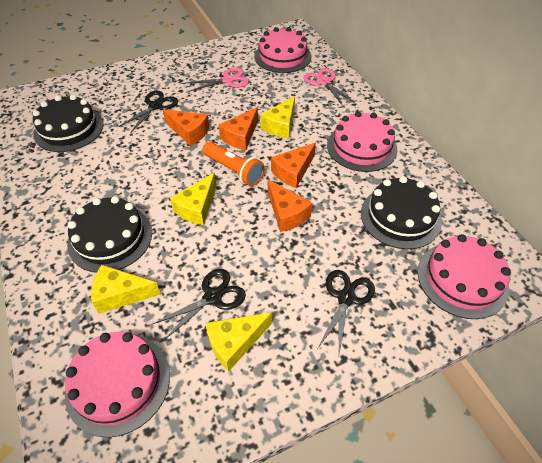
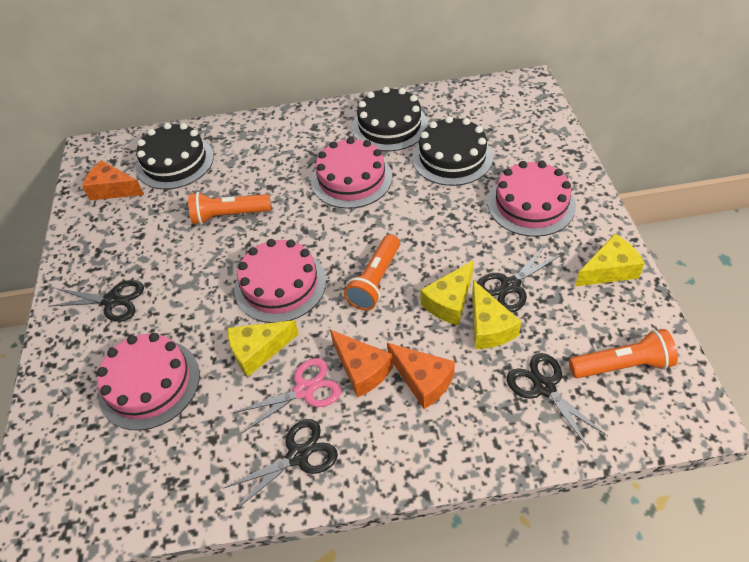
black scissors: [119,91,178,133] [153,269,246,341] [318,270,375,354] = 3 -> [49,280,144,322] [223,419,338,510] [478,245,562,312] [507,353,608,450] = 4
orange cheese: [163,109,209,146] [218,107,258,150] [268,179,312,232] [271,143,316,188] = 4 -> [82,160,144,200] [330,330,393,398] [387,343,455,409] = 3
orange flashlight: [202,142,265,186] = 1 -> [188,192,271,225] [344,234,400,310] [569,329,678,378] = 3
pink scissors: [185,67,249,92] [304,68,354,106] = 2 -> [233,358,341,433] = 1

